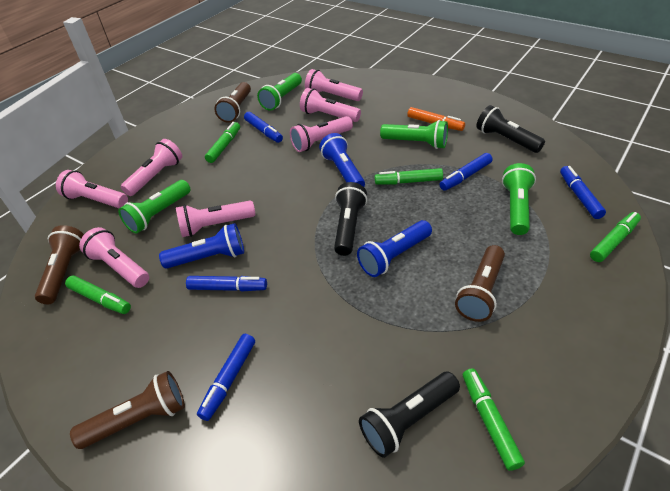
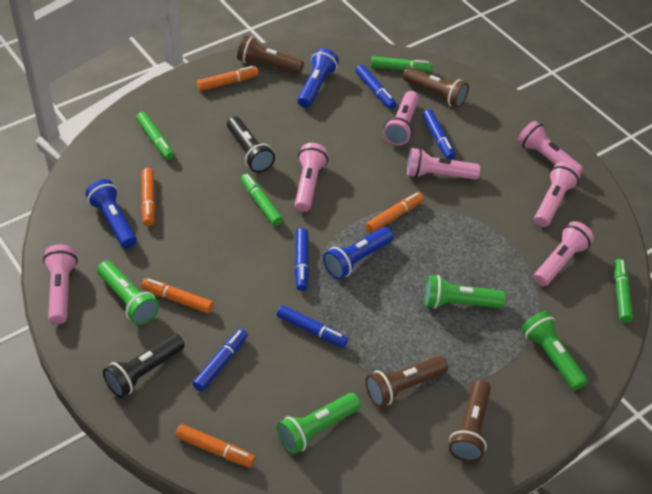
black flashlight: [334,182,367,256] [359,372,460,458] [476,105,545,153] = 3 -> [103,334,185,398] [227,116,275,173] = 2
green marker: [65,275,131,314] [205,122,240,163] [375,168,443,184] [463,368,525,471] [590,212,641,262] = 5 -> [136,112,174,160] [241,173,283,226] [371,56,433,72] [614,259,633,323] = 4
orange marker: [407,107,465,131] = 1 -> [141,168,155,226] [141,278,213,313] [175,424,255,468] [197,66,259,91] [366,192,423,233] = 5

